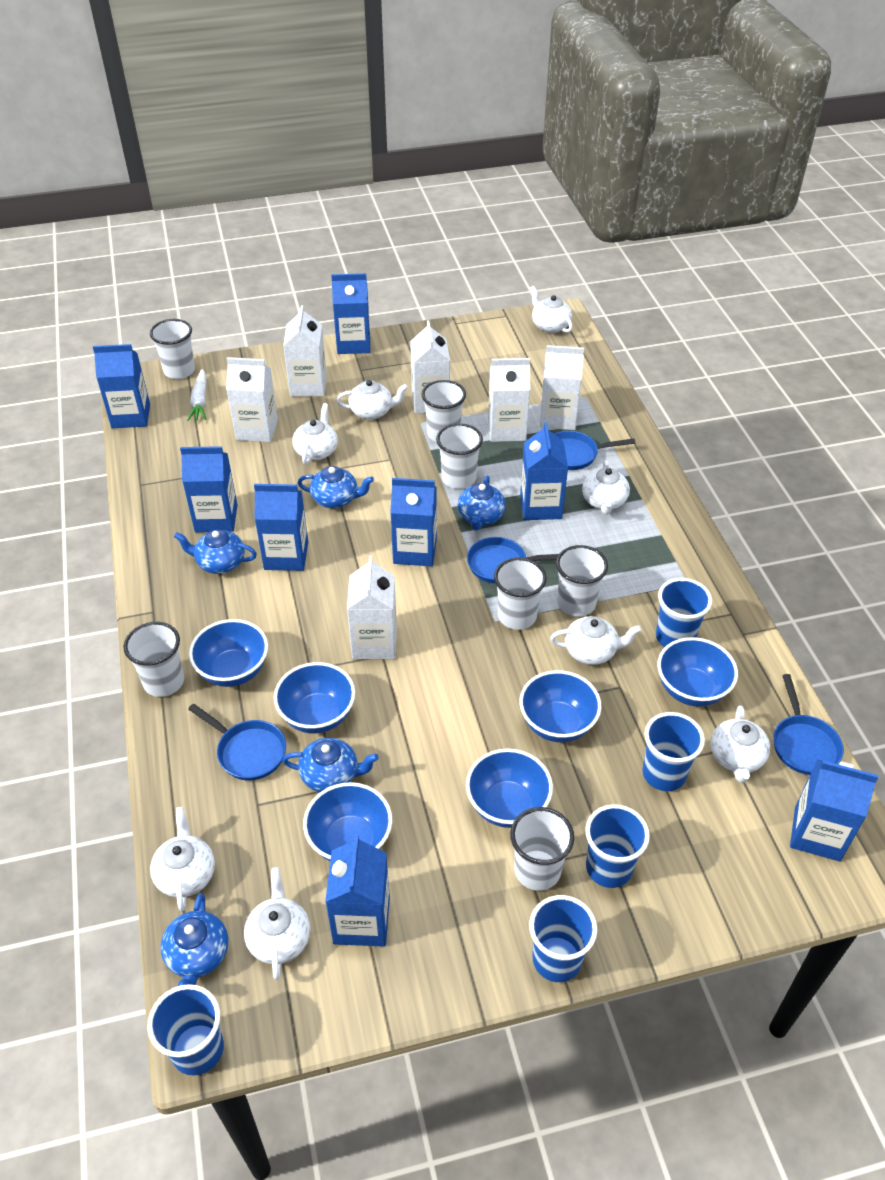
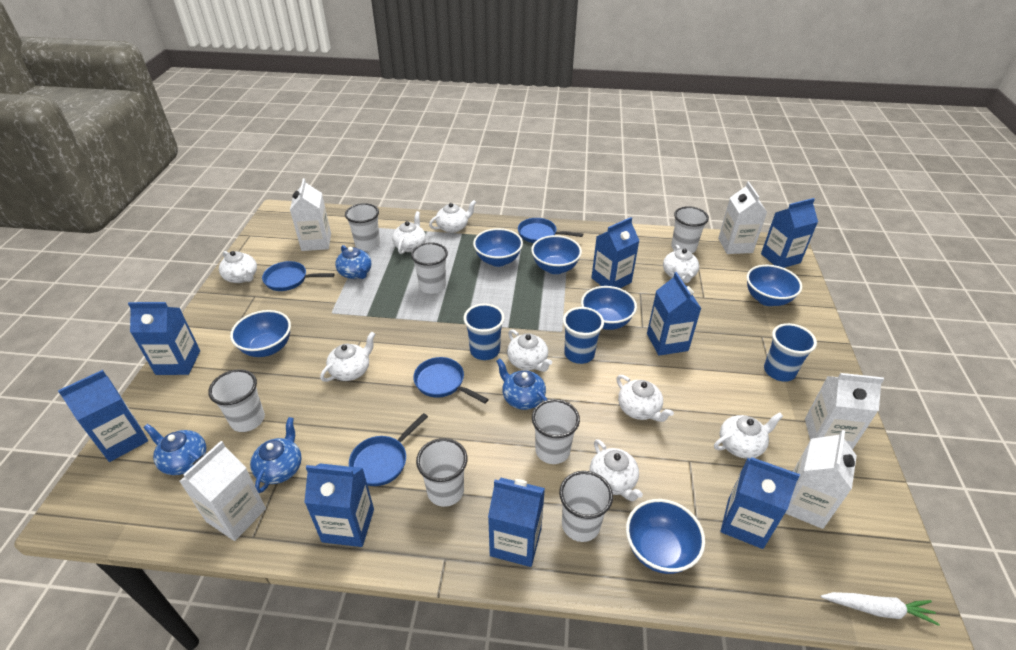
blue cup: [147,984,224,1076] [529,895,597,982] [585,804,650,888] [642,712,705,791] [656,578,712,647] = 5 -> [463,303,505,360] [563,307,604,364] [764,323,817,382] = 3
blue teapot: [161,893,228,986] [174,530,257,574] [282,738,379,792] [298,466,374,508] [458,476,506,530] = 5 -> [143,424,206,475] [250,417,302,493] [335,245,372,279] [496,359,547,410] = 4
white carton: [226,357,278,442] [283,305,327,396] [347,556,397,659] [410,321,450,414] [488,358,530,442] [540,345,584,430] = 6 -> [179,441,266,541] [290,178,331,251] [718,182,767,254] [785,430,857,529] [805,373,884,450] = 5
white teapot: [150,807,215,911] [244,867,311,980] [292,403,338,465] [336,380,408,420] [530,286,573,333] [550,616,641,665] [582,460,630,514] [710,705,770,783] = 8 -> [219,251,257,283] [320,332,375,382] [392,211,426,254] [429,200,476,233] [507,329,552,372] [590,439,643,501] [616,375,674,422] [663,245,699,283] [714,413,783,459] = 9

